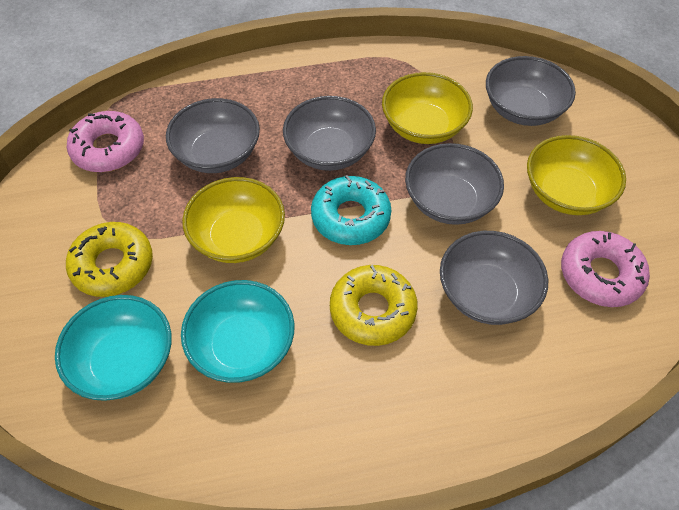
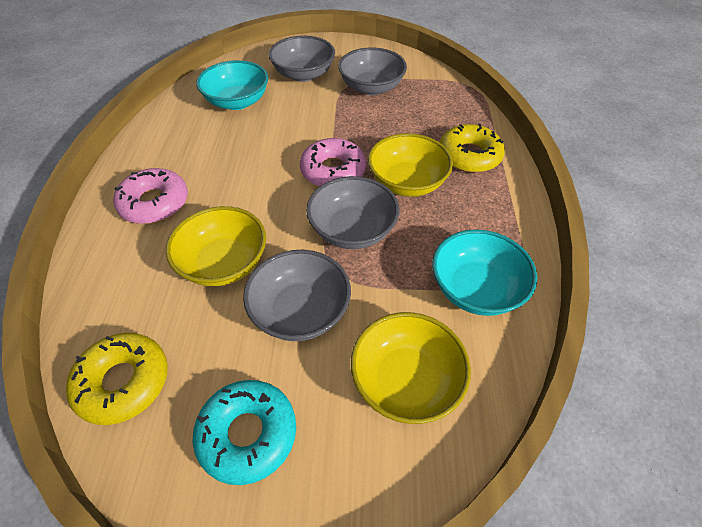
grey bowl: [166,98,260,173] [283,96,376,171] [405,143,504,225] [440,231,548,325] [486,56,576,126] = 5 -> [243,250,351,341] [269,36,335,82] [306,176,399,249] [338,48,407,95] = 4

